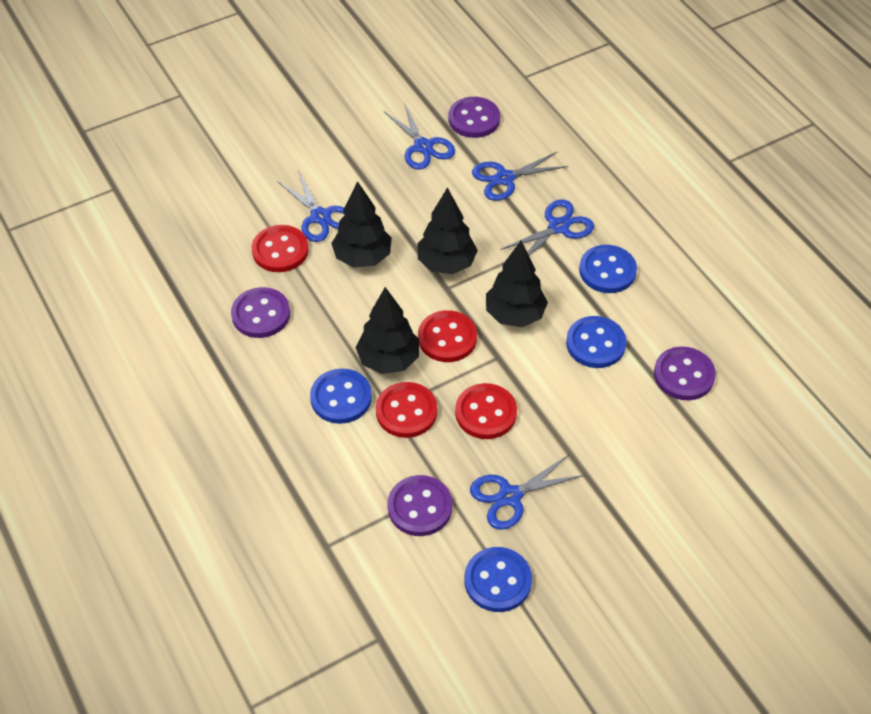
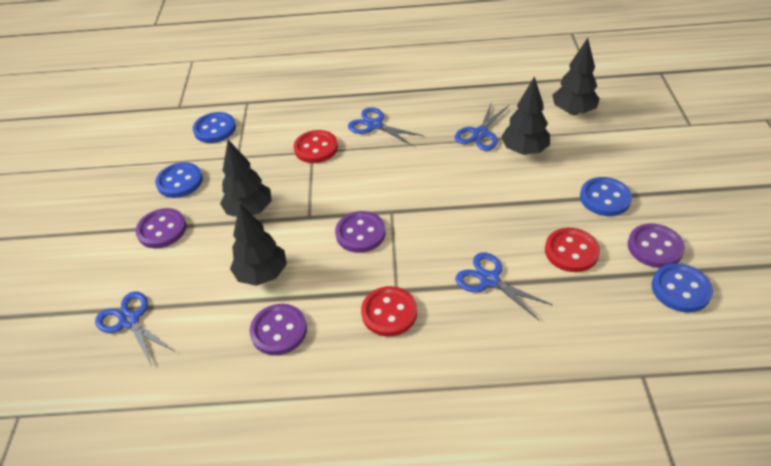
blue scissors: [277,171,345,242] [384,103,455,170] [470,455,584,530] [472,151,568,201] [501,200,594,255] = 5 -> [95,291,174,366] [348,107,423,146] [455,101,509,151] [455,252,553,320] = 4
red button: [252,225,309,272] [376,382,437,438] [418,310,477,362] [455,383,517,439] = 4 -> [294,130,338,163] [361,286,417,336] [545,228,600,272] = 3

